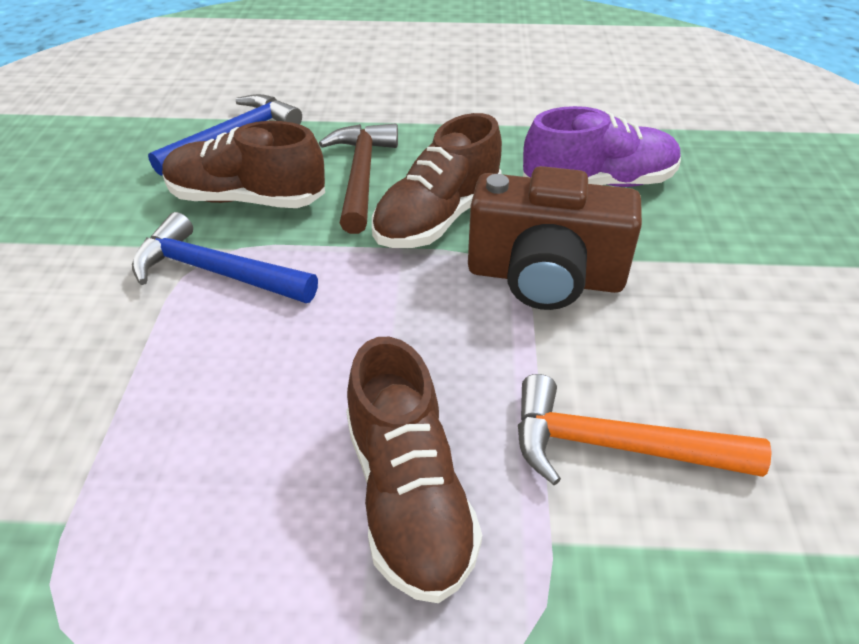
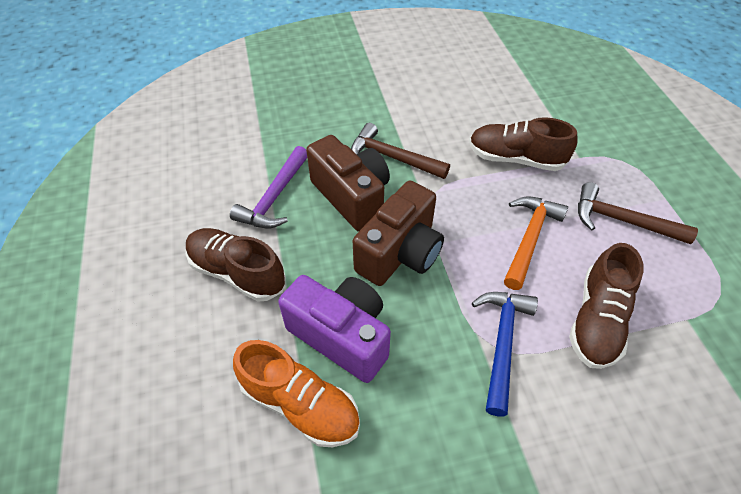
blue hammer: [132,212,318,303] [148,94,302,176] = 2 -> [472,292,538,416] = 1
brown camera: [468,166,642,310] = 1 -> [306,135,390,232] [353,180,444,286] = 2
brown hammer: [319,124,398,234] = 1 -> [351,123,450,179] [578,182,698,244] = 2
orange shoe: none = 0 -> [233,340,360,447] = 1
purple camera: none = 0 -> [278,275,391,383] = 1
purple hammer: none = 0 -> [230,146,307,229] = 1
purple shoe: [523,106,681,187] = 1 -> none = 0

